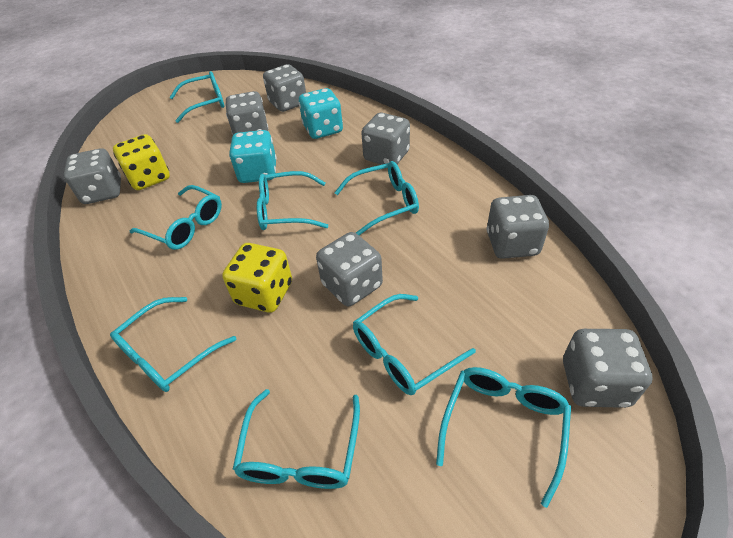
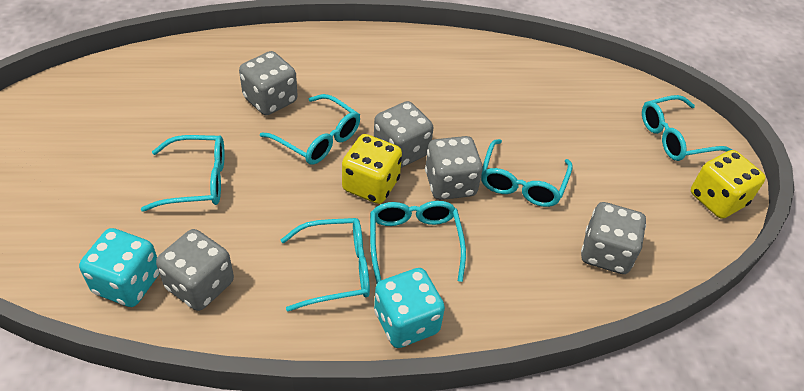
grey dice: [64,148,121,204] [225,91,268,135] [263,64,306,112] [316,232,383,307] [361,113,410,165] [486,195,549,259] [563,329,652,408] = 7 -> [156,229,234,311] [239,51,298,115] [374,101,433,168] [425,136,483,200] [581,202,646,274] = 5
turquoise glasses: [110,297,236,392] [130,185,222,250] [170,71,224,123] [233,389,360,489] [257,171,328,230] [334,161,419,235] [353,294,476,395] [436,367,571,508] = 8 -> [141,135,225,212] [260,94,360,165] [281,218,370,312] [370,201,466,283] [481,139,573,207] [642,95,732,161] = 6

